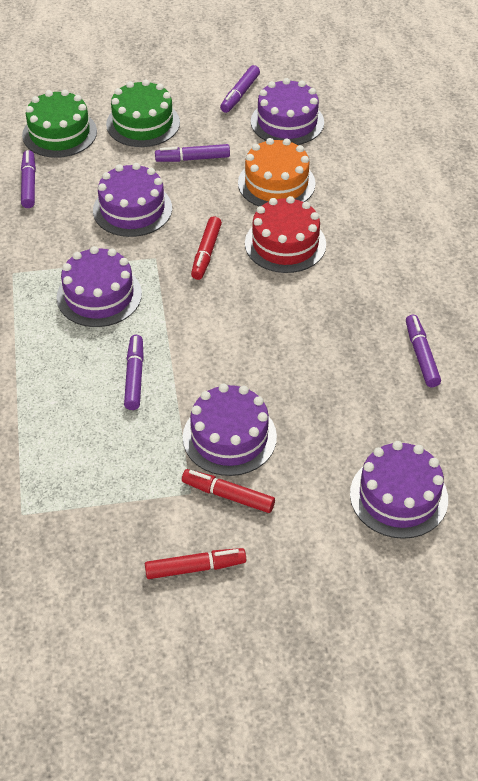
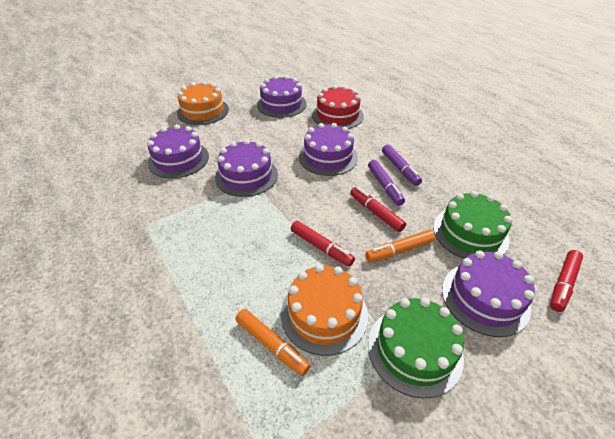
orange cake: [238,138,316,206] = 1 -> [177,81,229,125] [281,264,368,356] = 2
orange marker: none = 0 -> [235,309,311,376] [365,230,435,262] = 2
purple marker: [21,150,36,208] [124,335,144,410] [155,144,230,162] [220,65,260,113] [406,315,441,387] = 5 -> [368,160,405,206] [382,145,422,186] = 2

